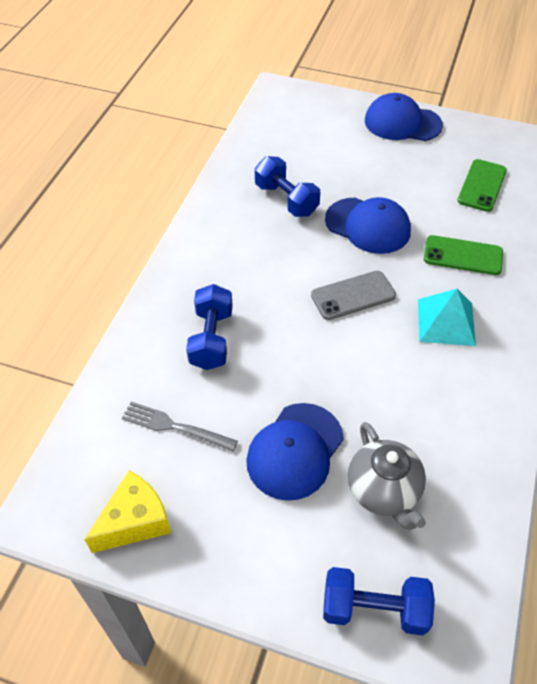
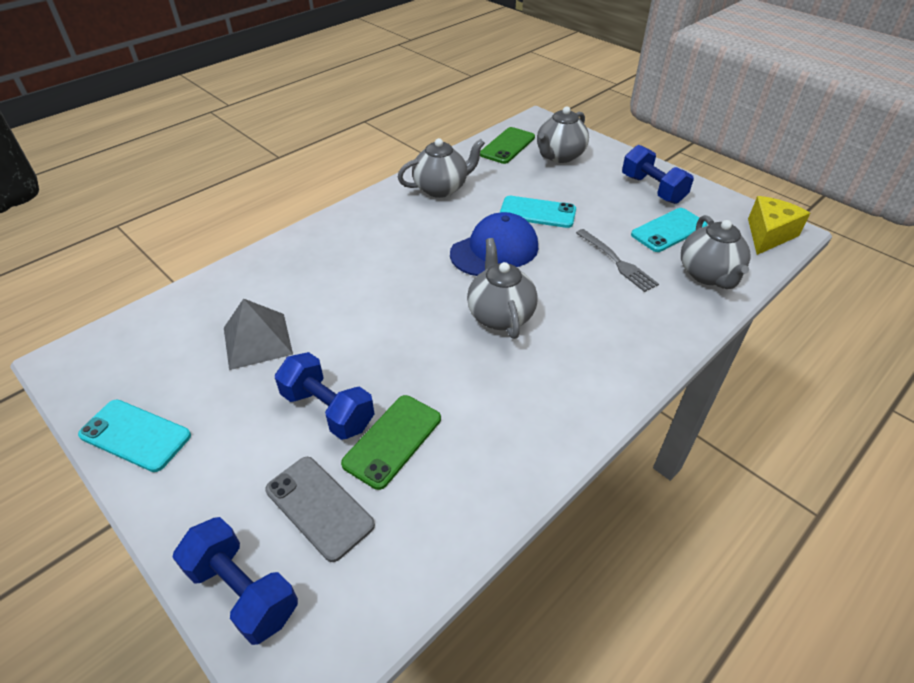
blue cap: [246,403,343,501] [325,197,411,254] [365,93,443,141] = 3 -> [450,212,538,276] = 1
grey pyramid: none = 0 -> [224,298,293,370] = 1
grey teapot: [348,422,426,530] = 1 -> [398,138,485,198] [467,238,538,339] [537,106,589,163] [681,215,751,289] = 4
turquoise phone: none = 0 -> [78,400,191,472] [500,196,576,228] [631,208,707,252] = 3
turquoise pyramid: [418,289,476,346] = 1 -> none = 0

